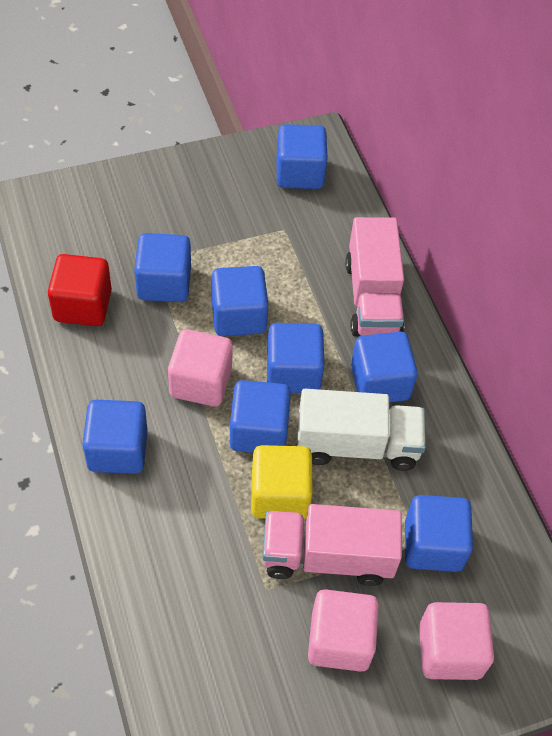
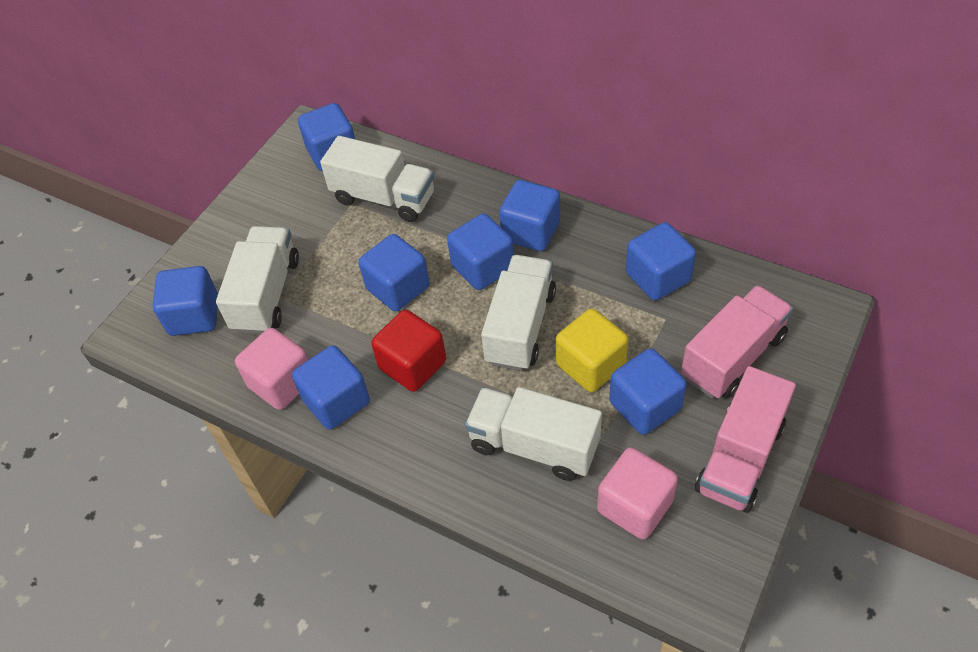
pink cube: [168,329,233,407] [308,589,379,672] [419,602,494,680] = 3 -> [235,328,309,410] [597,447,678,540] = 2
white truck: [297,389,426,471] = 1 -> [216,226,299,334] [320,136,434,222] [465,387,602,481] [481,255,556,371] = 4

